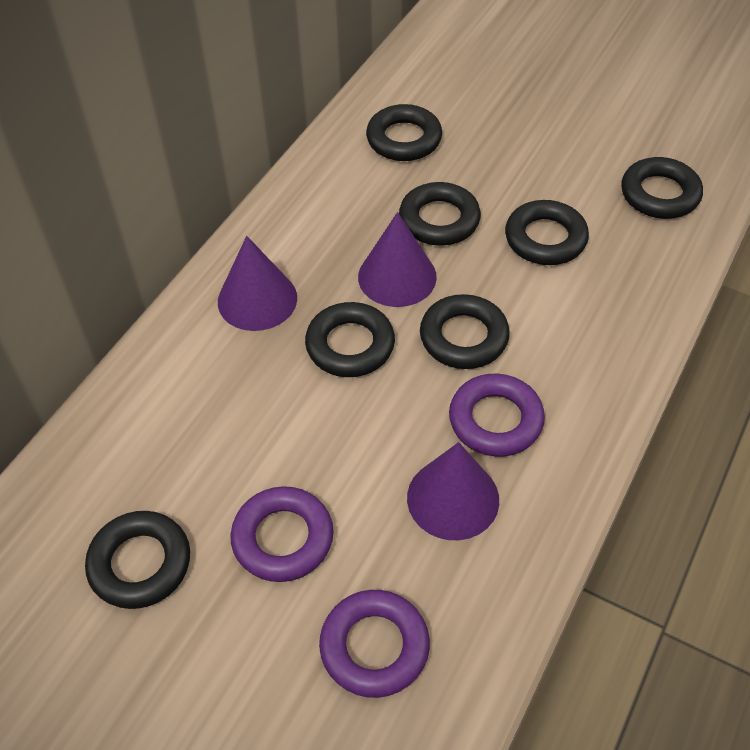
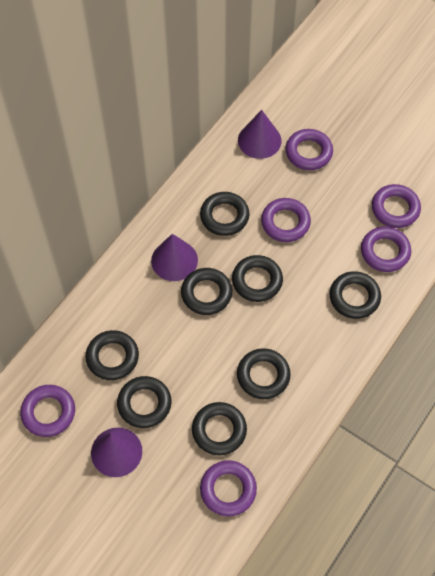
black ring: [85,511,190,609] [305,302,395,377] [366,104,442,161] [399,182,481,246] [420,294,510,369] [505,200,589,265] [621,157,703,219] = 7 -> [86,330,139,380] [117,376,172,428] [181,268,232,315] [192,402,247,455] [200,192,249,236] [232,255,283,302] [237,348,291,399] [329,271,381,319] = 8
purple ring: [230,486,334,582] [319,590,430,698] [449,374,545,457] = 3 -> [20,385,75,437] [200,460,257,516] [261,198,311,242] [285,129,333,170] [361,227,411,272] [372,184,421,228] = 6

